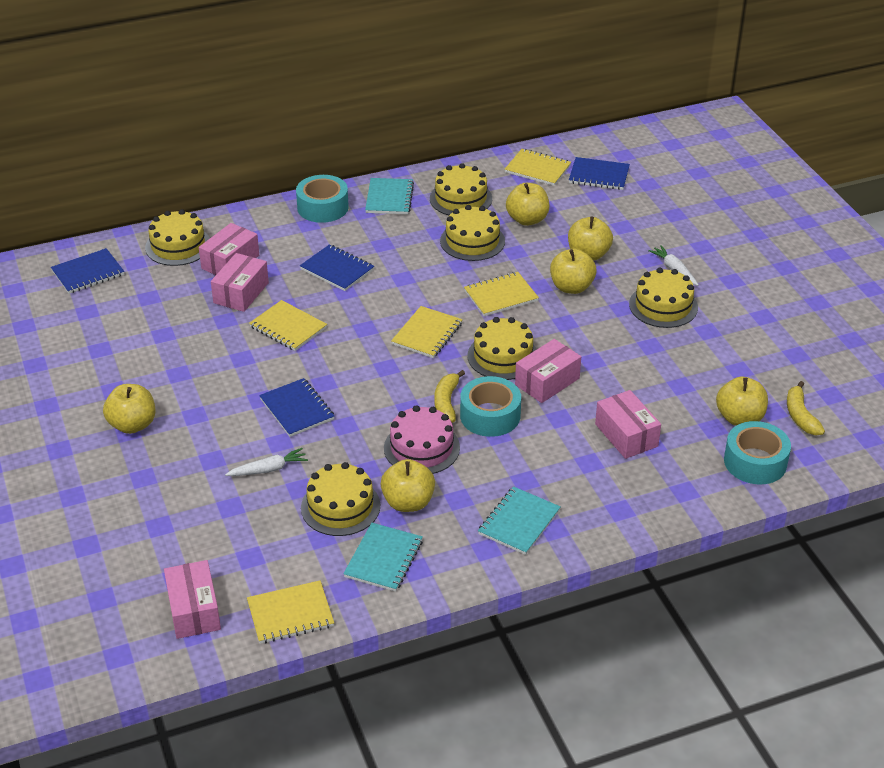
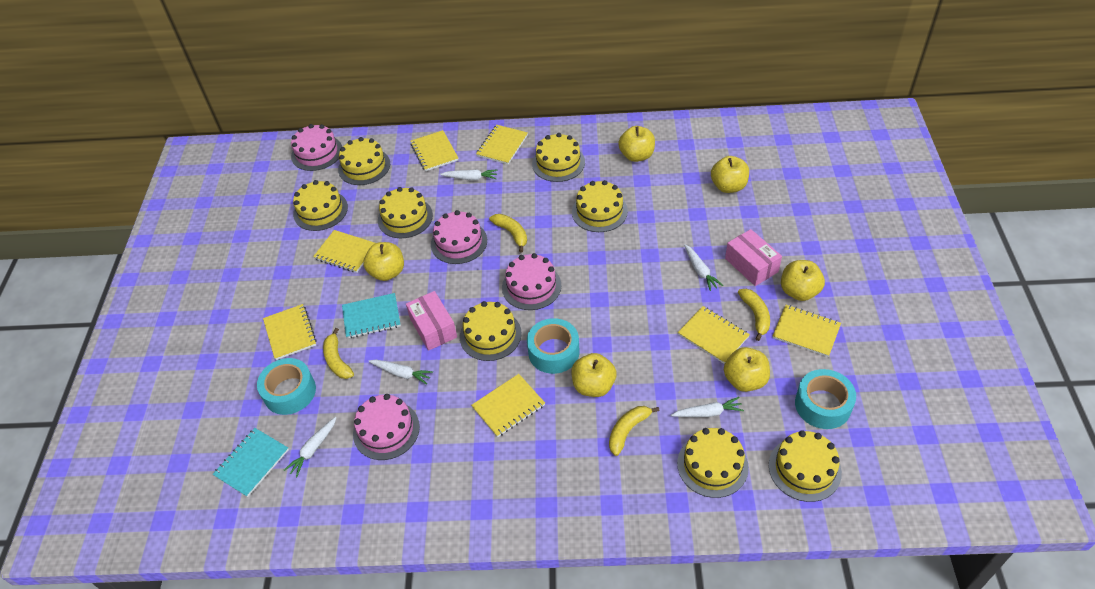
blue notebook: [51,248,124,294] [259,378,334,437] [300,244,374,291] [569,157,630,190] = 4 -> none = 0
pink box: [164,560,221,639] [199,223,259,275] [211,253,269,312] [515,339,581,403] [595,390,661,459] = 5 -> [406,291,457,351] [725,229,782,286] = 2
pink cake: [384,405,460,474] = 1 -> [291,124,342,171] [353,394,420,460] [431,210,487,264] [502,253,561,310] = 4
turquoise notebook: [343,523,423,592] [365,178,414,214] [478,486,561,555] = 3 -> [213,428,289,497] [342,293,401,339] = 2
white carrot: [225,448,308,476] [648,245,699,286] = 2 -> [284,417,337,477] [368,360,433,385] [440,169,498,180] [671,397,744,417] [684,244,723,291] = 5
yellow banana: [434,370,465,423] [787,381,825,436] = 2 -> [323,328,354,379] [489,214,527,253] [609,406,659,456] [738,289,770,341] = 4
yellow cake: [145,209,210,266] [301,462,380,536] [430,163,492,215] [440,205,505,261] [468,317,537,380] [629,268,698,328] = 6 -> [293,180,348,231] [338,137,390,185] [378,187,433,238] [460,301,522,361] [532,133,585,182] [572,180,628,232] [677,428,749,498] [769,430,842,502] = 8
yellow notebook: [247,580,334,644] [249,300,327,351] [391,306,463,358] [464,272,539,316] [505,149,571,186] = 5 -> [263,304,317,360] [313,230,375,273] [410,130,458,171] [471,374,545,437] [476,125,528,164] [678,306,750,364] [773,305,841,357] = 7

